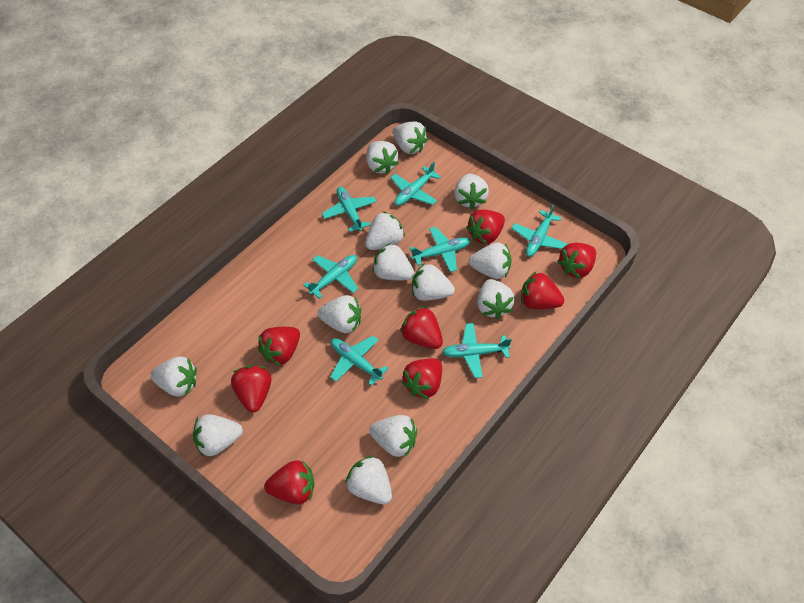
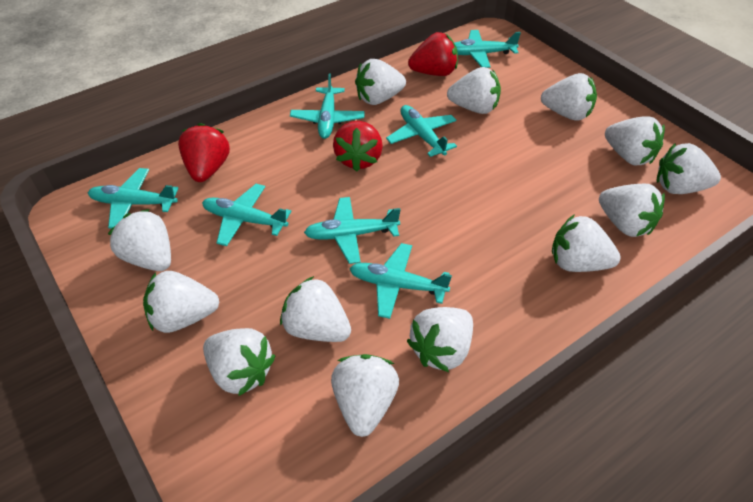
red strawberry: [231,365,272,413] [258,327,300,366] [264,460,314,504] [400,306,443,349] [402,358,442,399] [466,209,505,245] [521,272,564,309] [557,243,596,279] = 8 -> [178,123,230,182] [333,121,383,172] [408,32,458,76] = 3

